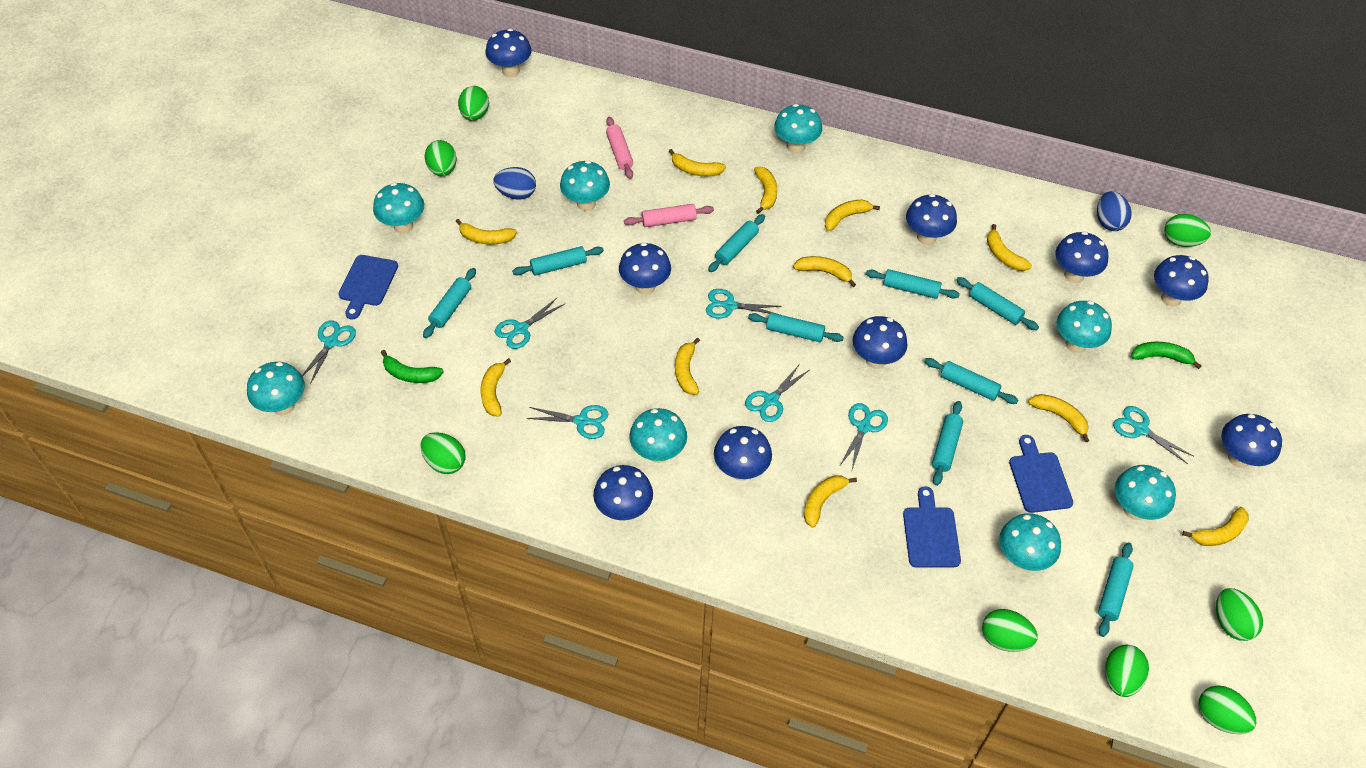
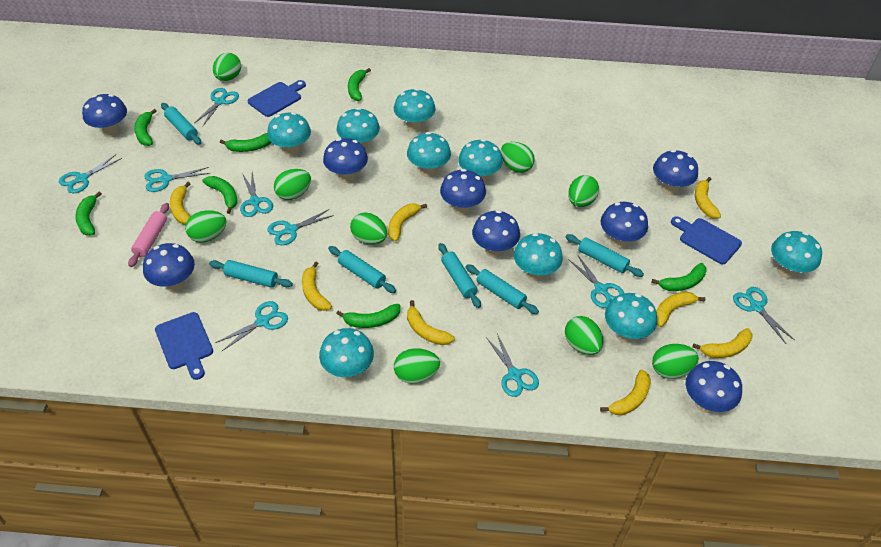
blue egg: [493,167,536,200] [1097,191,1131,231] = 2 -> none = 0
blue mushroom: [486,29,531,77] [593,465,653,521] [619,242,671,295] [714,426,772,481] [853,316,908,369] [906,194,957,245] [1055,231,1109,283] [1154,255,1209,307] [1221,414,1282,468] = 9 -> [82,94,127,138] [143,243,195,292] [323,138,368,183] [440,169,486,216] [472,210,520,258] [600,202,648,248] [653,150,698,195] [686,361,742,413] = 8
green banana: [381,350,443,383] [1131,342,1202,369] = 2 -> [75,191,102,236] [134,109,157,146] [202,176,238,214] [220,133,271,152] [336,304,400,328] [348,68,371,101] [651,263,707,291] = 7
green egg: [420,432,466,474] [425,140,457,176] [458,86,489,121] [982,609,1038,652] [1105,645,1149,697] [1164,214,1211,247] [1198,685,1256,734] [1216,588,1263,641] = 8 -> [185,210,227,243] [213,53,241,81] [274,169,311,200] [350,212,387,244] [394,348,440,384] [501,142,535,173] [565,316,603,355] [568,175,599,207] [652,344,699,379] = 9
pink rolling pin: [606,117,633,179] [624,204,714,227] = 2 -> [128,203,169,267] = 1
turquoise mushroom: [247,362,305,416] [373,183,424,234] [560,160,610,211] [629,408,687,463] [774,104,822,154] [999,513,1061,571] [1057,301,1112,353] [1115,465,1176,520] = 8 -> [267,112,311,157] [319,328,374,380] [337,108,380,150] [394,88,436,132] [407,132,451,177] [458,139,503,183] [514,233,563,281] [605,293,657,343] [771,231,822,279] = 9
turquoise rolling pin: [423,268,476,338] [512,246,604,276] [708,214,765,272] [748,313,844,342] [866,269,960,299] [924,358,1018,404] [932,401,963,486] [956,277,1039,331] [1098,542,1134,637] = 9 -> [161,103,201,145] [209,260,293,288] [328,246,396,293] [438,243,481,308] [466,264,539,314] [566,234,644,277] = 6
turquoise scissors: [302,320,356,384] [495,298,564,349] [527,405,609,439] [706,289,782,319] [745,364,809,422] [839,403,888,470] [1113,406,1193,464] = 7 -> [59,154,122,193] [144,167,210,192] [194,88,239,126] [215,301,288,351] [240,172,273,217] [267,209,334,245] [486,334,539,397] [568,254,624,308] [733,287,795,344] = 9
yellow banana: [455,219,517,245] [481,358,511,417] [669,149,726,176] [675,338,700,395] [754,167,777,214] [793,256,856,287] [804,475,857,528] [825,200,880,231] [987,224,1032,271] [1028,394,1089,442] [1182,507,1249,546] = 11 -> [170,182,191,224] [302,261,332,311] [388,203,427,241] [407,300,455,345] [600,370,651,415] [656,292,705,327] [692,328,752,358] [695,177,721,219] = 8

